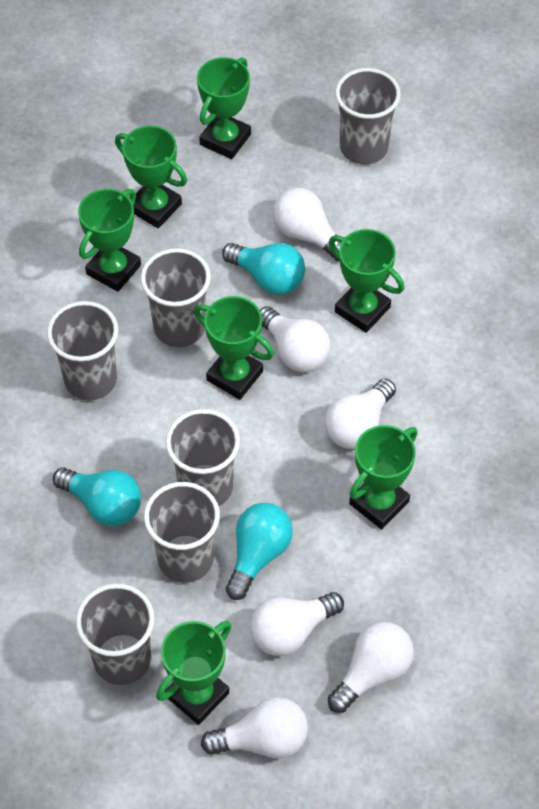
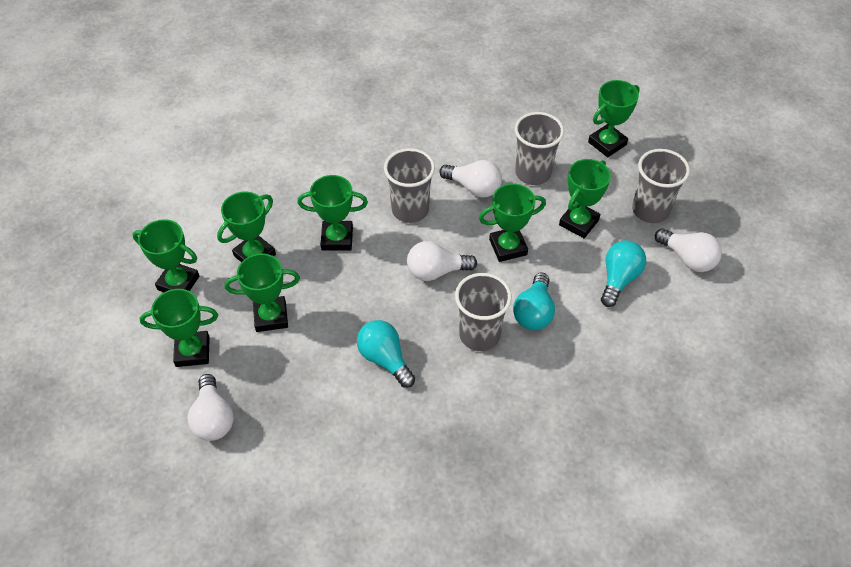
green trophy: [78,189,141,292] [115,125,187,228] [156,621,231,725] [194,296,274,400] [197,57,251,159] [329,229,404,333] [349,425,417,529] = 7 -> [133,219,199,292] [140,289,218,367] [217,192,276,262] [225,254,300,332] [297,175,368,251] [479,183,546,262] [559,159,611,238] [588,80,640,157] = 8
grey cup: [47,301,118,401] [76,584,155,685] [141,248,211,347] [144,482,220,583] [166,409,240,506] [335,68,401,164] = 6 -> [384,148,435,223] [455,273,512,351] [515,112,564,185] [632,149,690,223] = 4
white light bulb: [201,697,308,759] [250,592,344,656] [260,306,331,372] [273,188,341,261] [325,378,396,449] [328,622,414,713] = 6 -> [187,374,234,441] [407,241,477,281] [439,160,502,198] [655,228,722,272] = 4

